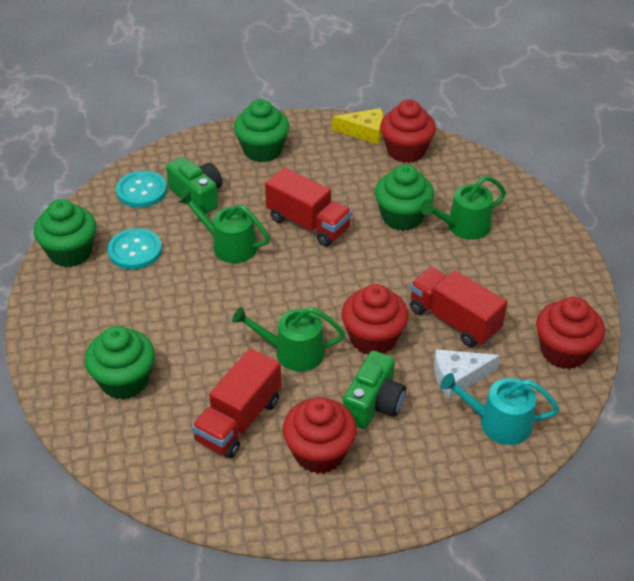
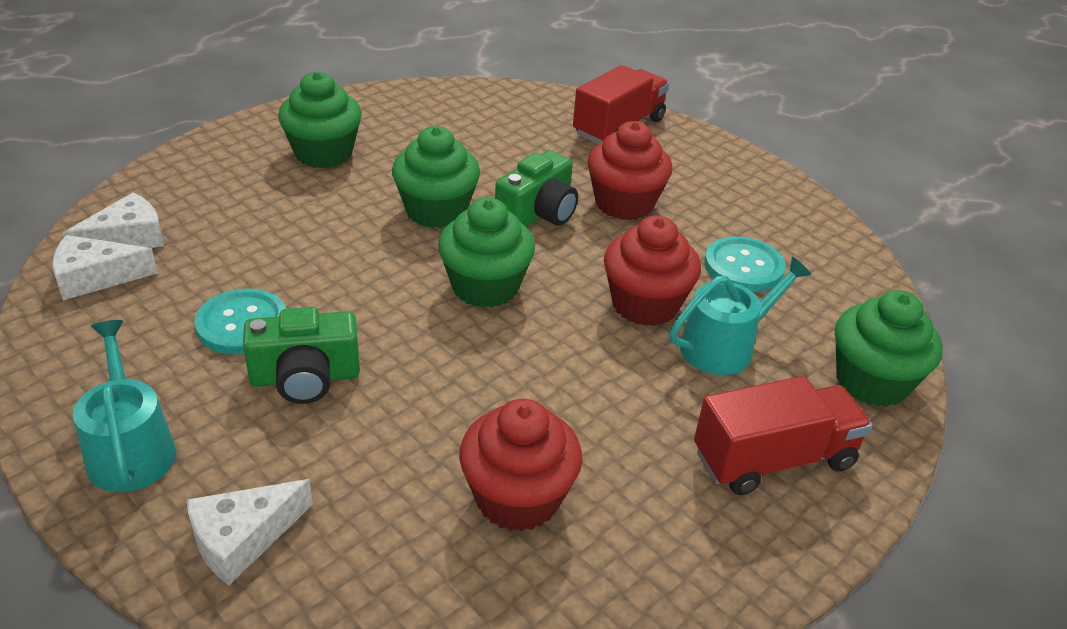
green watering can: [178,191,270,263] [232,307,345,371] [421,176,506,240] = 3 -> none = 0
red cupcake: [283,397,357,474] [342,284,409,355] [380,99,436,163] [536,297,605,369] = 4 -> [459,399,582,532] [587,121,673,220] [604,216,701,326] = 3
red truck: [192,348,282,458] [265,167,352,247] [410,267,507,347] = 3 -> [573,65,669,144] [694,376,872,495] = 2
turquoise watering can: [440,373,559,445] = 1 -> [73,320,176,492] [670,257,812,375] = 2
white cheese: [434,349,500,399] = 1 -> [53,235,158,300] [63,192,164,248] [187,479,313,585] = 3
yellow cheese: [332,108,383,144] = 1 -> none = 0

